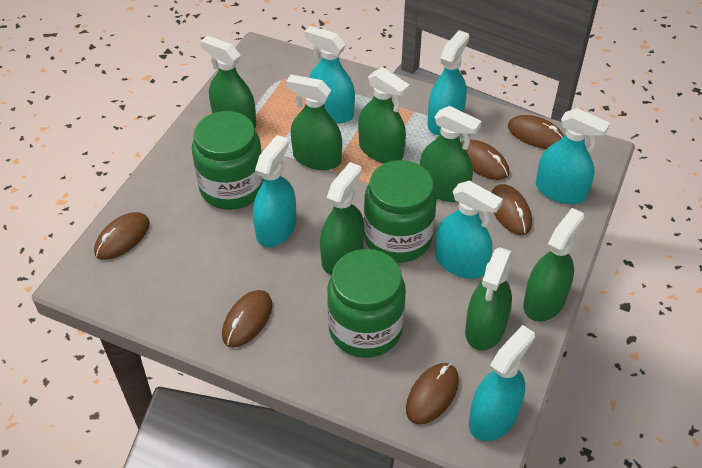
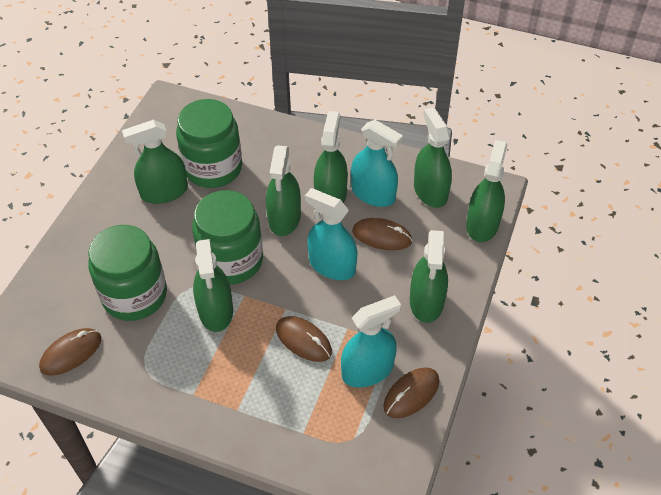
brown mouse: [94,212,150,260] [222,290,272,348] [406,363,459,424] [461,140,509,180] [491,184,532,235] [508,115,564,149] = 6 -> [39,328,102,376] [276,316,332,362] [352,218,412,250] [383,367,439,418] = 4
turquoise spray bottle: [253,135,296,247] [305,26,355,123] [427,30,469,135] [435,181,503,278] [469,325,535,441] [536,108,610,204] = 6 -> [305,188,357,280] [341,295,401,388] [351,120,403,207] = 3

